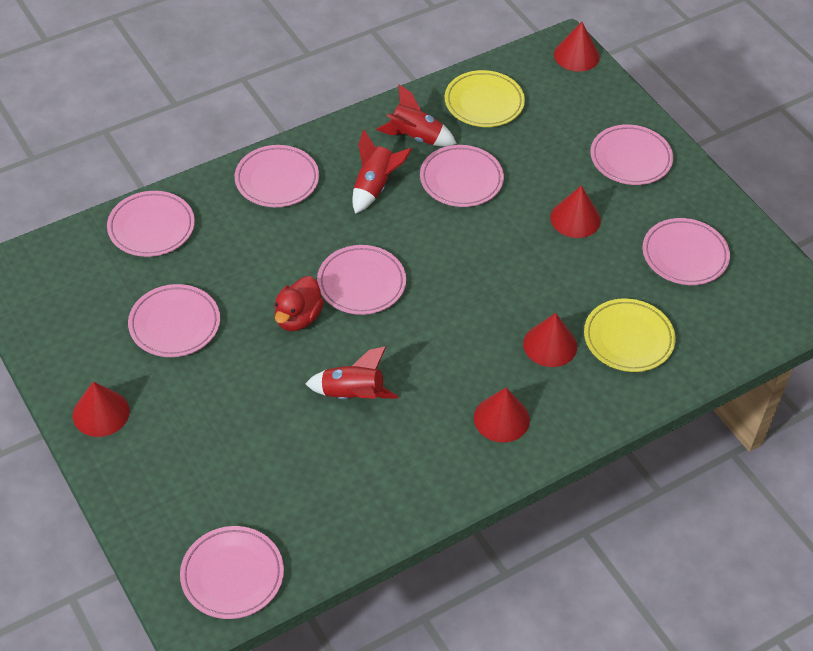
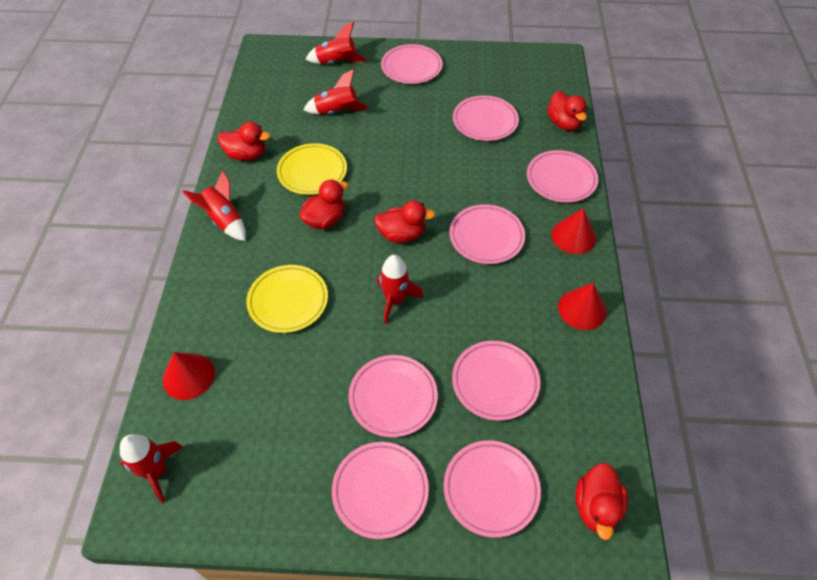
red cone: [73,381,130,437] [474,388,530,442] [523,313,577,367] [550,185,601,238] [554,22,600,72] = 5 -> [163,352,215,400] [551,208,596,254] [558,283,607,330] = 3
red duck: [274,276,324,331] = 1 -> [218,122,270,161] [299,179,348,229] [374,201,435,243] [547,91,587,131] [575,463,628,540] = 5
red rocket: [306,347,399,400] [352,130,412,214] [376,84,457,146] = 3 -> [120,434,183,503] [182,170,246,241] [304,69,369,114] [306,22,366,64] [377,255,423,324] = 5

